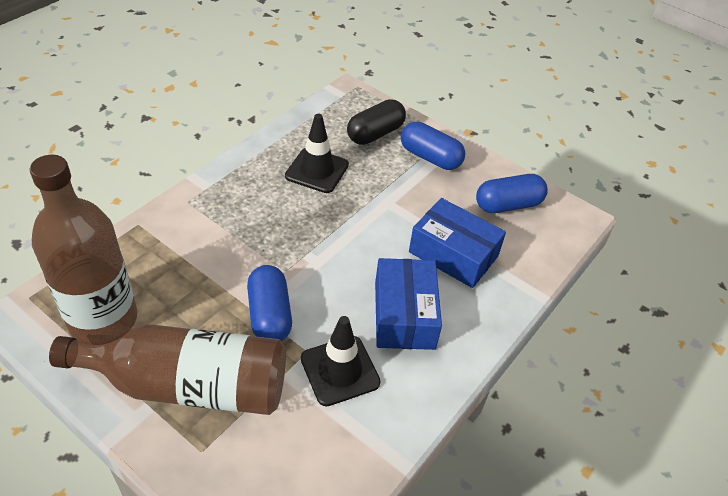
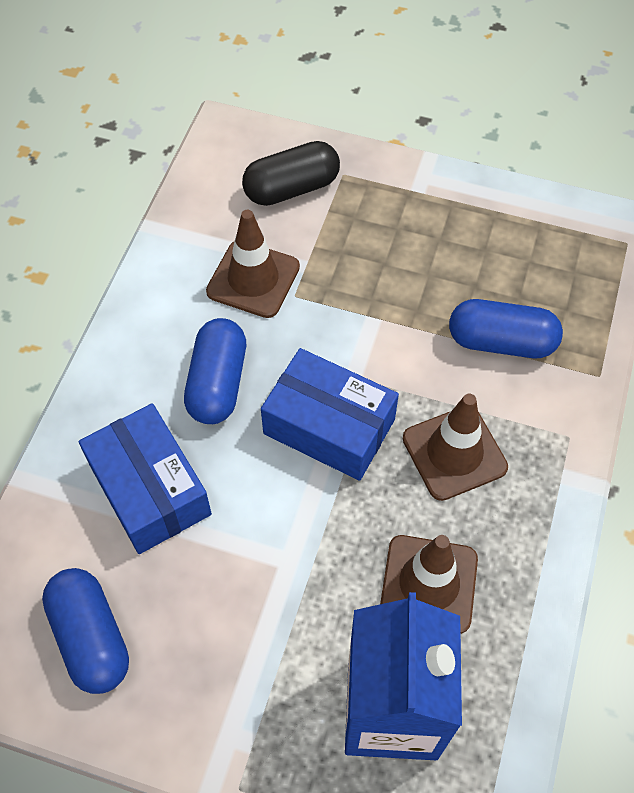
black traffic cone: [285,114,349,193] [301,316,381,406] = 2 -> none = 0
blue carton: none = 0 -> [345,592,462,760] = 1
brown bottle: [29,155,137,342] [49,324,286,415] = 2 -> none = 0
brown traffic cone: none = 0 -> [206,210,300,318] [380,535,478,634] [403,394,508,501] = 3

